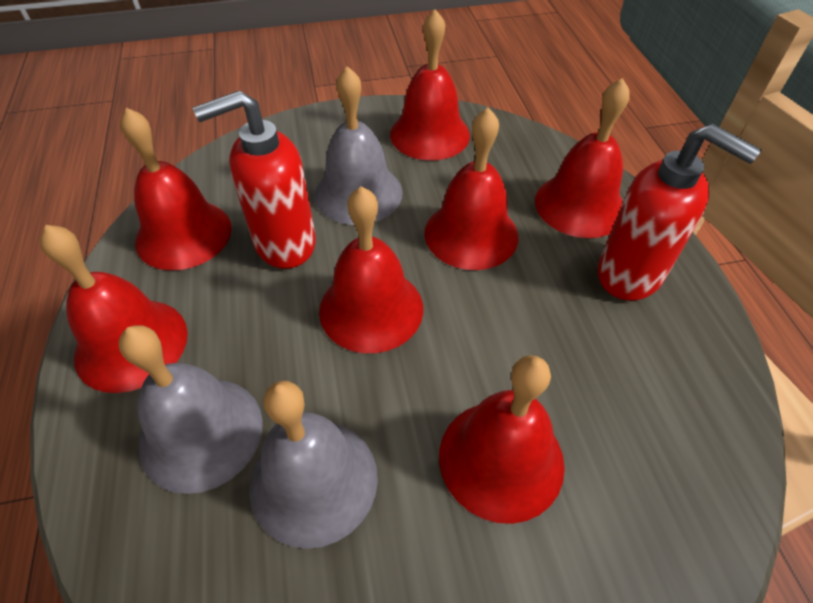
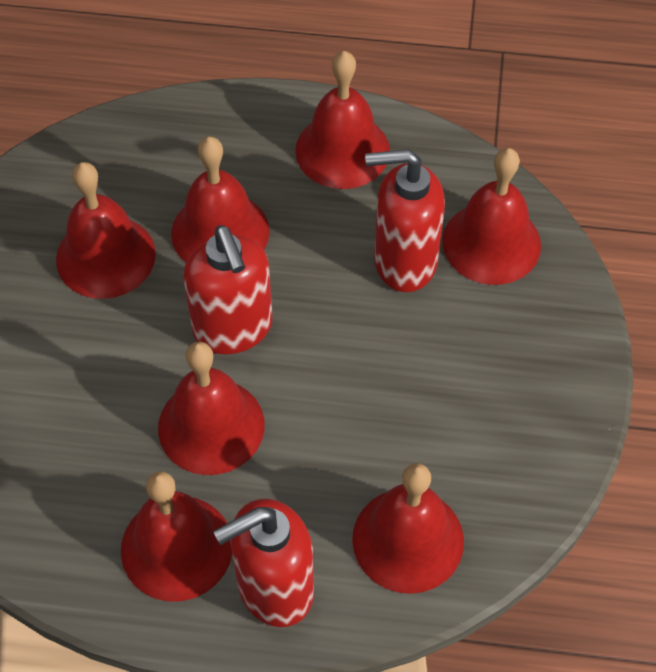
grey bell: [119,325,263,494] [249,381,378,549] [314,66,403,225] = 3 -> none = 0
red soap dispenser: [193,90,316,269] [598,124,762,301] = 2 -> [183,225,273,354] [213,499,314,627] [365,149,445,292] = 3

